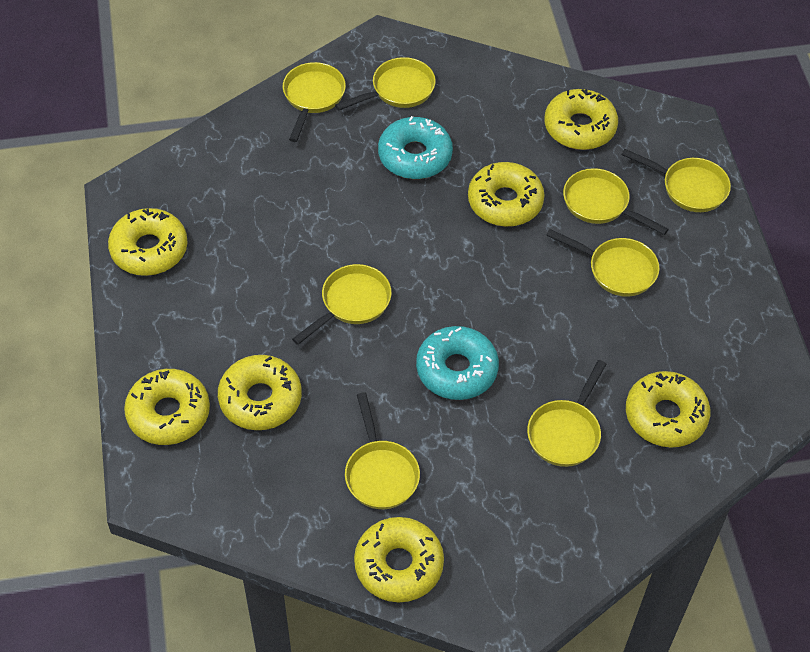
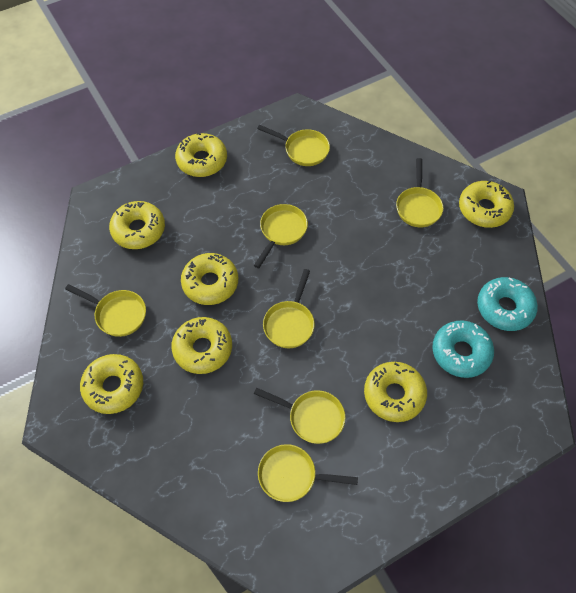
yellow pan: [283,62,346,142] [292,264,392,345] [335,57,436,110] [345,392,420,509] [527,360,606,467] [546,229,660,297] [563,168,669,235] [621,149,731,212] = 8 -> [65,284,146,337] [254,204,308,268] [254,388,346,444] [257,125,330,166] [258,444,358,502] [263,269,315,348] [396,158,443,227] = 7

